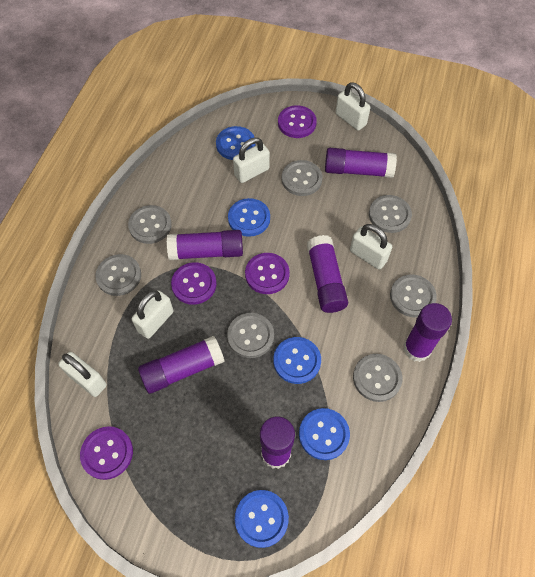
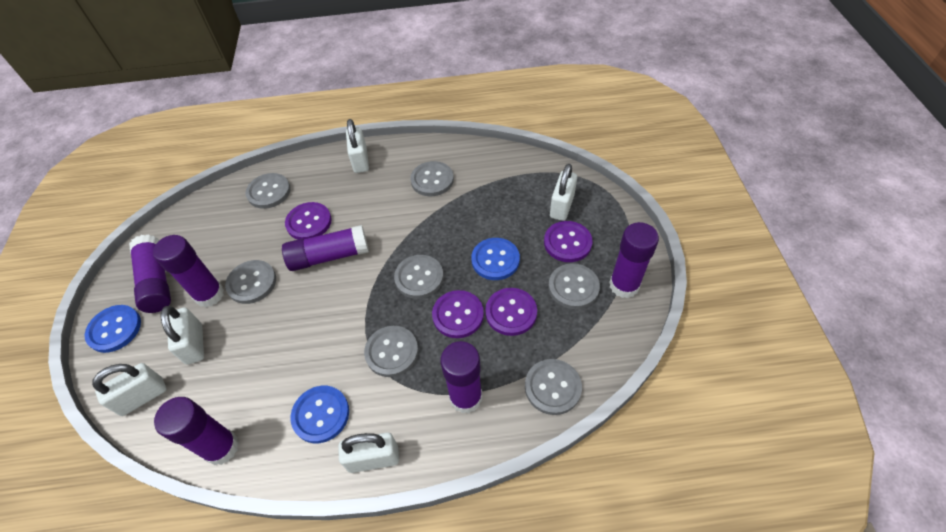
blue button: [216,126,256,160] [228,198,270,237] [235,490,289,548] [273,337,321,384] [299,408,350,460] = 5 -> [85,305,141,353] [291,386,349,443] [471,238,520,280] = 3

